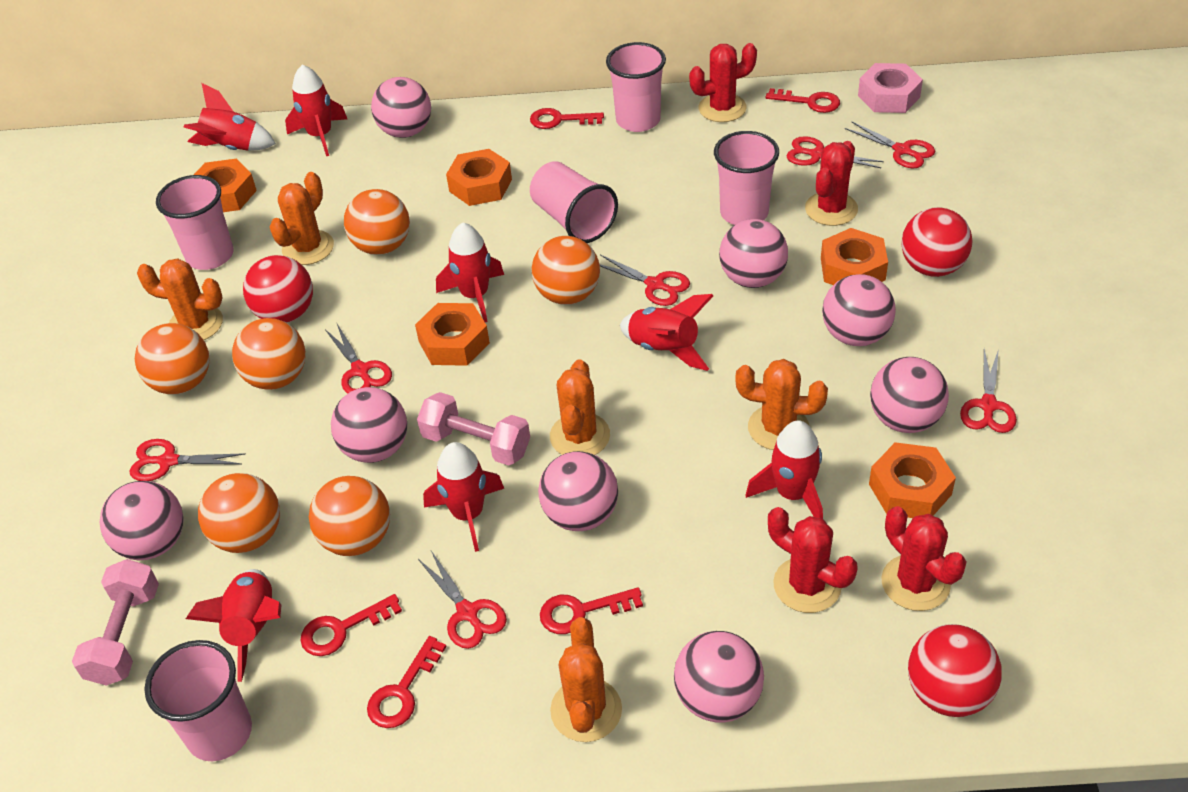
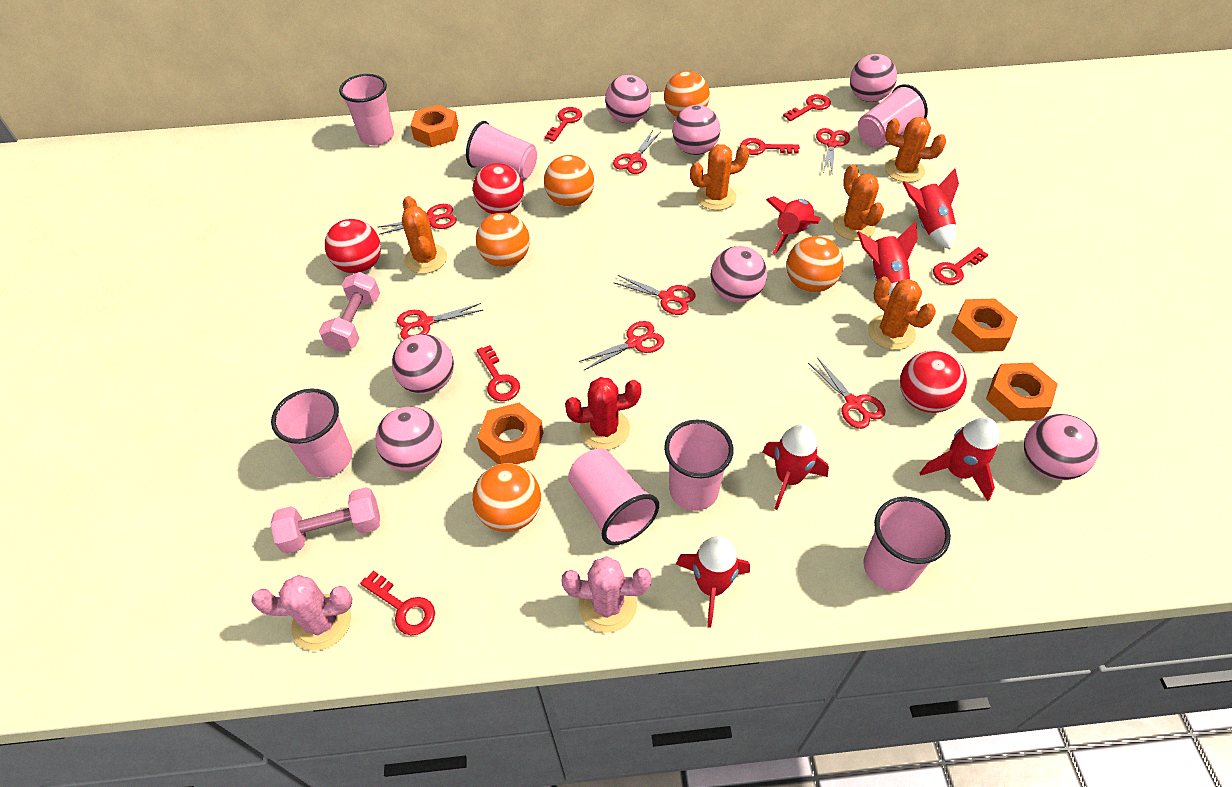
orange ball: [135,323,209,395] [198,473,280,553] [232,318,306,390] [309,476,390,556] [344,189,410,255] [531,236,600,305] = 6 -> [472,463,541,532] [476,213,530,267] [544,155,594,207] [664,71,710,117] [786,236,844,293] = 5
orange nut: [194,159,257,212] [415,303,490,366] [446,149,512,206] [821,228,888,285] [869,442,956,518] = 5 -> [410,104,459,147] [477,403,544,464] [951,298,1018,352] [986,363,1058,421] = 4
pink ball: [99,481,184,560] [331,387,407,463] [371,77,431,138] [538,451,618,531] [674,631,764,723] [719,219,788,288] [822,274,896,346] [870,357,949,433] = 8 -> [375,407,442,472] [392,334,454,394] [605,75,651,123] [672,105,720,155] [711,246,767,303] [850,54,897,102] [1024,414,1099,480] = 7
pink cactus: none = 0 -> [251,575,352,651] [561,556,651,633] = 2
pink cup: [144,640,252,761] [156,175,234,270] [530,161,618,243] [606,42,666,132] [714,131,779,225] = 5 -> [271,389,352,477] [339,74,394,145] [466,121,537,180] [568,448,659,545] [664,419,733,511] [858,84,928,148] [863,496,951,591] = 7
pink nut: [858,63,923,113] = 1 -> none = 0
red cactus: [689,43,757,122] [768,507,858,613] [805,141,858,226] [881,506,966,611] = 4 -> [565,377,641,450] = 1
red key: [300,594,402,656] [367,636,446,728] [530,108,604,129] [540,587,643,634] [765,88,840,113] = 5 -> [360,571,435,635] [477,345,520,401] [545,107,582,142] [740,138,800,155] [783,94,831,121] [933,247,988,284] = 6
red rocket: [184,83,276,151] [186,569,281,682] [285,65,347,156] [423,442,504,552] [436,222,504,322] [620,294,714,371] [746,420,823,519] = 7 -> [676,536,750,628] [763,424,829,510] [766,196,820,254] [857,221,918,296] [902,168,959,249] [920,417,999,501] = 6

